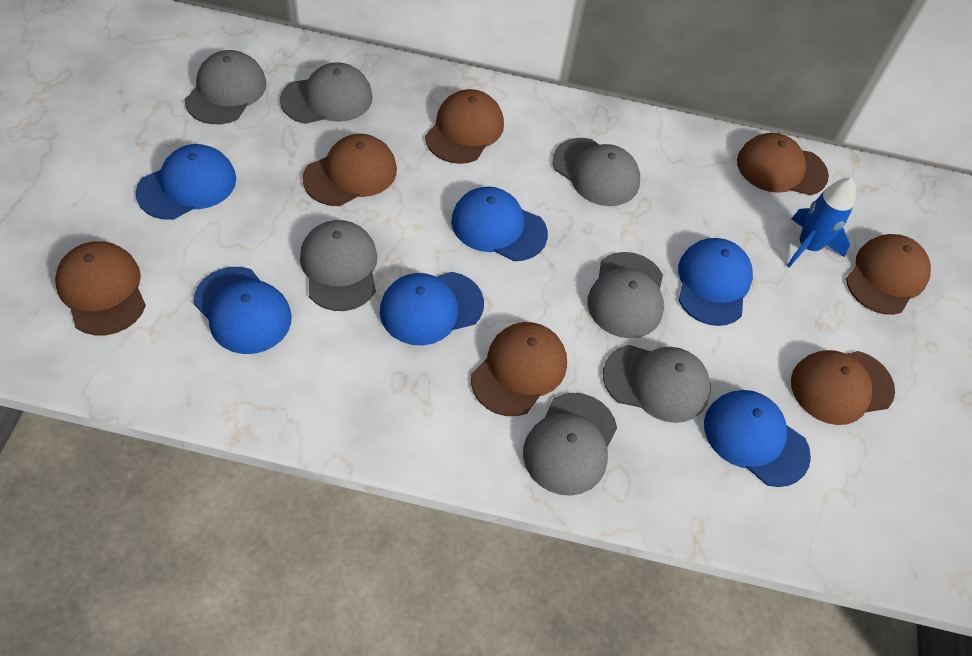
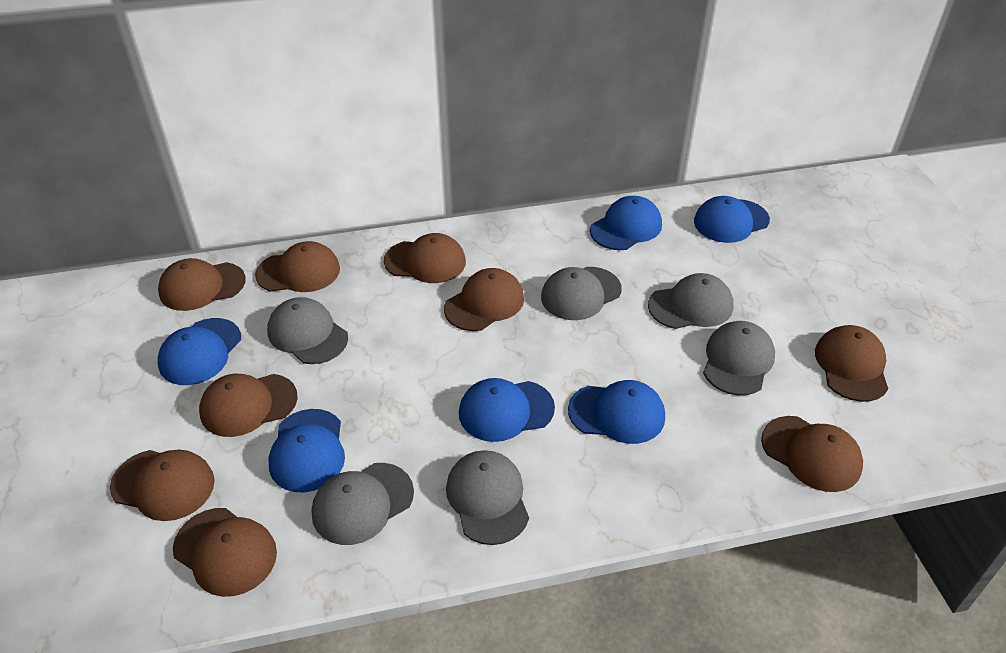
blue rocket: [787,177,856,268] = 1 -> none = 0
brown cap: [55,241,146,335] [302,134,397,206] [425,89,504,164] [471,322,567,416] [737,133,829,195] [791,350,895,425] [846,234,931,315] = 7 -> [110,450,215,521] [158,258,246,311] [173,508,277,597] [199,374,298,437] [255,241,340,292] [384,233,466,283] [444,268,524,331] [761,416,863,492] [815,325,888,402] = 9
grey cap: [185,50,267,124] [280,62,373,124] [300,220,377,311] [523,393,617,496] [553,138,640,206] [587,252,664,338] [603,345,711,423] = 7 -> [267,297,348,364] [312,463,414,545] [446,450,529,545] [541,267,622,320] [648,273,734,329] [703,321,775,395] = 6

